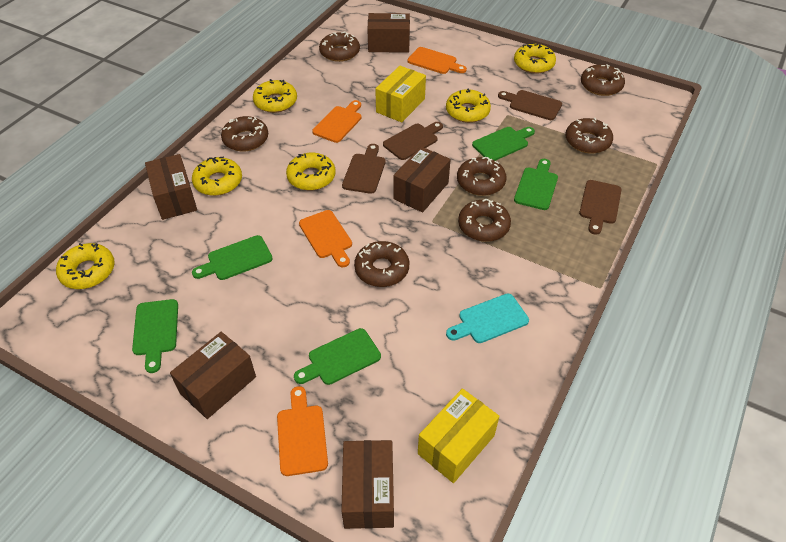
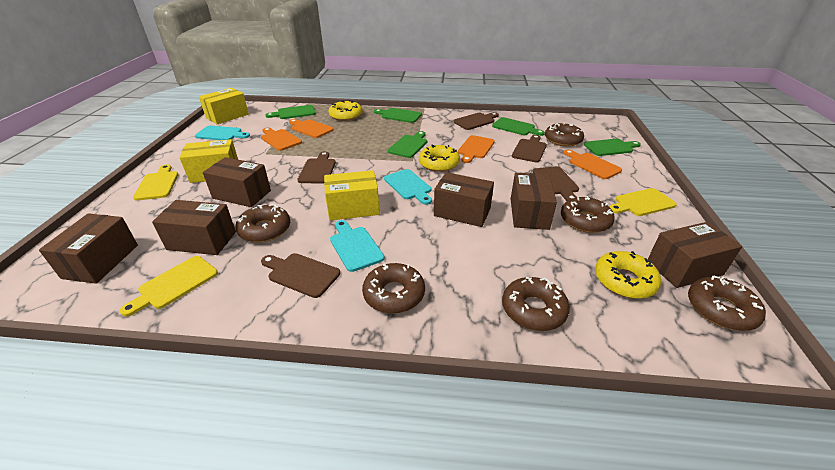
brown box: [145,154,197,220] [170,332,256,419] [341,440,394,529] [367,13,410,53] [393,147,451,212] = 5 -> [39,213,138,284] [152,200,236,255] [203,157,271,207] [434,172,494,227] [511,173,557,230] [647,222,742,288] = 6
brown cutting board: [342,144,385,194] [383,122,443,160] [498,90,562,120] [579,180,622,235] = 4 -> [261,253,340,298] [297,151,336,184] [454,112,499,130] [512,135,547,163] [533,166,579,201] = 5
brown donut: [221,116,268,151] [319,32,360,62] [354,241,409,287] [457,157,506,196] [458,199,511,242] [565,118,613,154] [581,64,625,96] = 7 -> [235,204,290,243] [362,263,425,314] [502,277,570,331] [545,123,584,147] [561,196,615,233] [688,276,766,331] = 6
turquoise cutting board: [446,293,529,343] = 1 -> [195,126,250,140] [330,220,384,272] [384,169,432,205] = 3
yellow box: [375,66,426,122] [418,388,500,483] = 2 -> [179,139,238,183] [199,88,249,124] [324,170,380,220] = 3
yellow cutting board: none = 0 -> [120,256,218,317] [133,164,178,201] [609,188,677,216] = 3
yellow donut: [56,243,115,289] [192,157,242,196] [253,79,297,113] [286,153,335,191] [446,88,491,123] [514,43,556,74] = 6 -> [328,100,362,121] [419,144,460,172] [595,251,661,299] = 3

